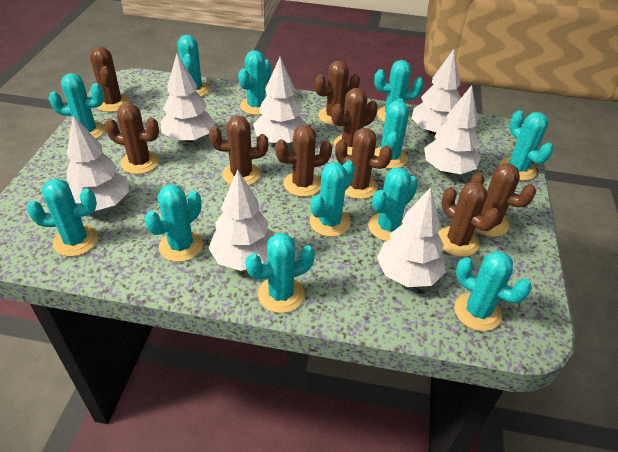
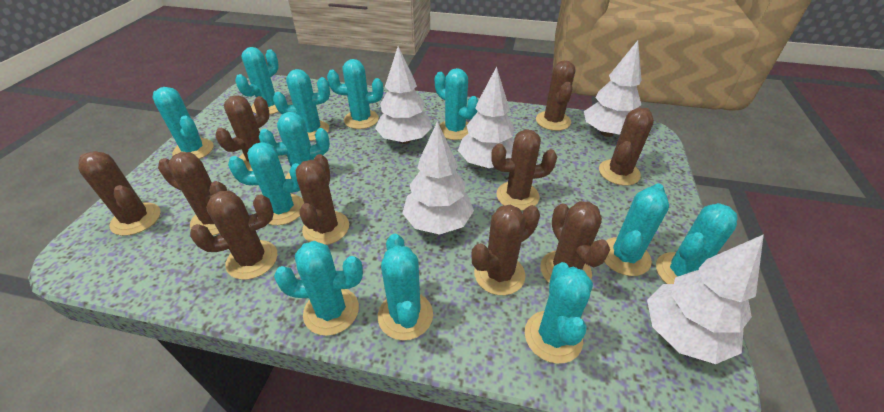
brown cactus: [90,47,130,112] [105,103,159,174] [209,115,268,186] [275,125,332,197] [315,60,360,126] [332,88,378,156] [335,128,393,199] [438,181,500,257] [470,163,536,237] = 9 -> [78,151,161,236] [158,152,228,235] [190,191,277,280] [215,95,269,171] [296,154,349,245] [471,205,540,295] [491,129,557,211] [536,60,575,131] [540,201,610,283] [599,108,654,186] = 10
white tree: [67,115,129,211] [161,54,215,142] [208,170,274,271] [253,57,307,143] [377,187,446,287] [412,49,461,135] [424,85,481,174] = 7 -> [375,46,432,144] [402,121,474,235] [458,66,514,168] [584,40,641,137] [647,234,764,364] = 5

